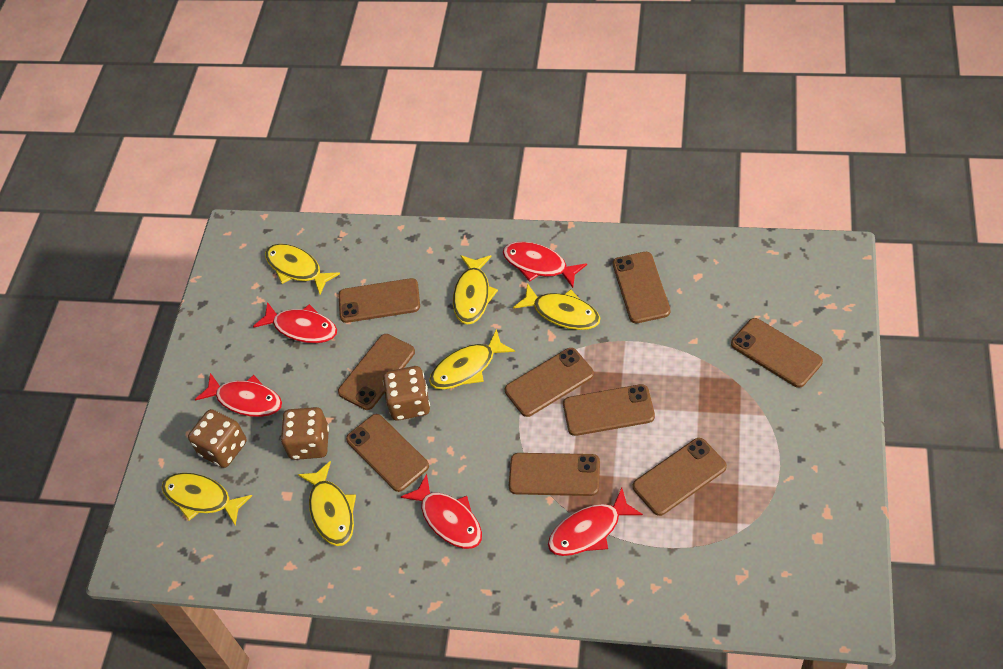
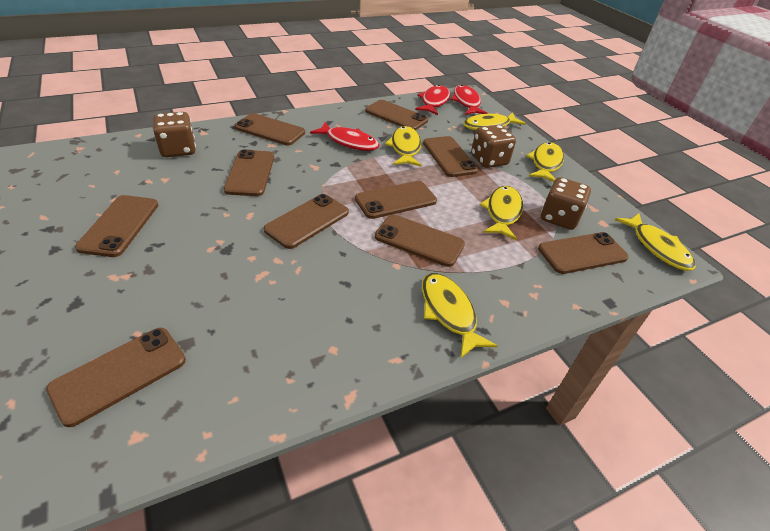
brown phone: [338,334,415,410] [339,278,420,323] [346,414,429,492] [505,348,594,417] [509,453,600,496] [563,384,655,436] [613,252,670,323] [633,438,727,516] [731,318,823,388] = 9 -> [46,328,186,427] [75,195,158,257] [224,149,274,196] [235,113,305,145] [264,194,349,249] [355,181,437,219] [365,100,428,130] [375,215,465,267] [423,136,478,177] [538,232,629,274] = 10
red fish: [195,373,282,417] [253,302,337,343] [401,474,482,549] [503,242,587,288] [548,488,643,556] = 5 -> [310,122,379,151] [415,85,450,115] [451,85,488,115] = 3

